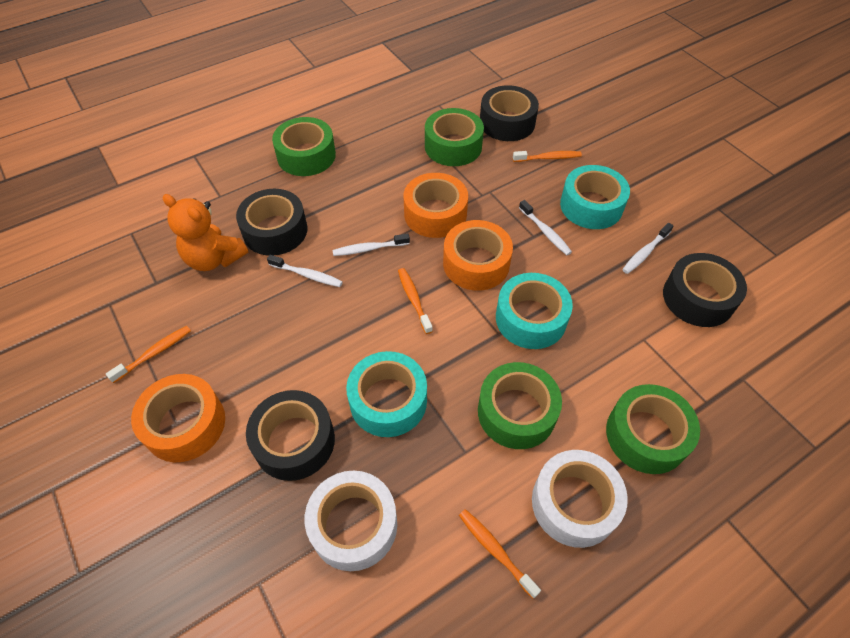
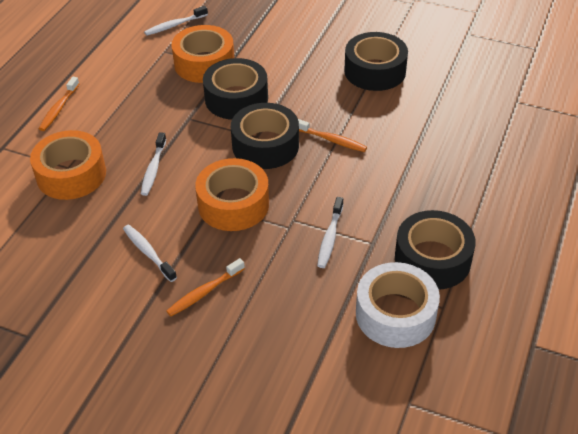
green tape: [272,117,336,176] [425,108,484,166] [478,362,562,449] [606,384,700,474] = 4 -> none = 0
orange teddy bear: [162,194,249,271] = 1 -> none = 0
orange toothbrush: [106,326,191,383] [398,268,433,334] [459,509,541,599] [513,151,582,162] = 4 -> [39,77,79,131] [166,258,245,316] [298,119,367,152] = 3
turquoise tape: [346,351,427,437] [496,273,573,349] [560,165,630,229] = 3 -> none = 0
white tape: [305,471,397,571] [532,450,628,548] = 2 -> [356,262,440,348] = 1

